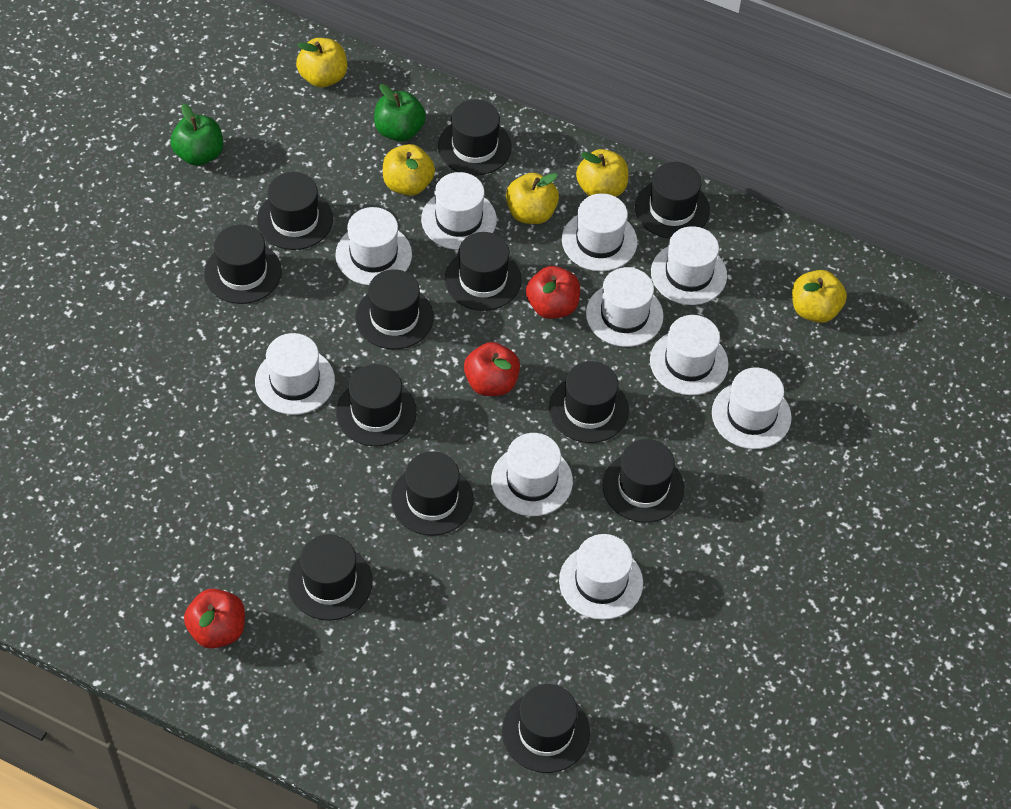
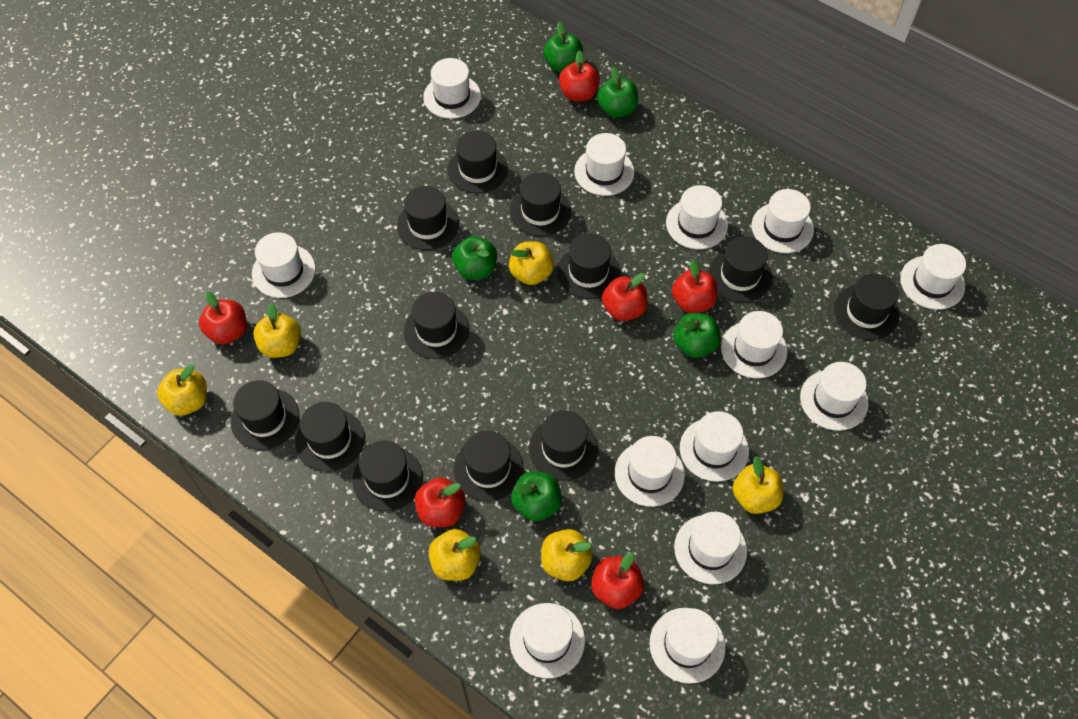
green apple: [171,104,223,166] [374,84,426,142] = 2 -> [452,236,497,280] [511,472,562,521] [543,22,583,72] [597,66,638,118] [673,313,721,358] = 5
red apple: [184,589,245,649] [464,342,520,396] [526,266,580,319] = 3 -> [199,292,247,344] [415,477,466,527] [559,50,600,101] [591,552,644,609] [602,273,648,321] [672,259,717,313] = 6
white hat: [255,333,335,415] [335,207,412,285] [421,172,497,250] [491,433,573,516] [559,534,643,620] [562,193,637,271] [586,267,664,347] [650,315,728,395] [651,226,727,305] [712,368,792,449] = 10 -> [252,232,316,298] [423,58,481,119] [509,603,585,679] [574,133,634,196] [615,436,685,507] [649,608,726,684] [666,185,728,249] [674,512,747,584] [680,411,749,482] [721,311,787,378] [752,189,814,253] [800,362,869,431] [900,244,966,310] = 13
yellow apple: [296,38,347,88] [383,144,435,196] [506,173,559,224] [576,149,628,197] [792,270,847,323] = 5 -> [157,364,207,416] [253,303,301,358] [429,529,481,581] [509,242,554,285] [541,529,593,581] [733,456,783,514] = 6

